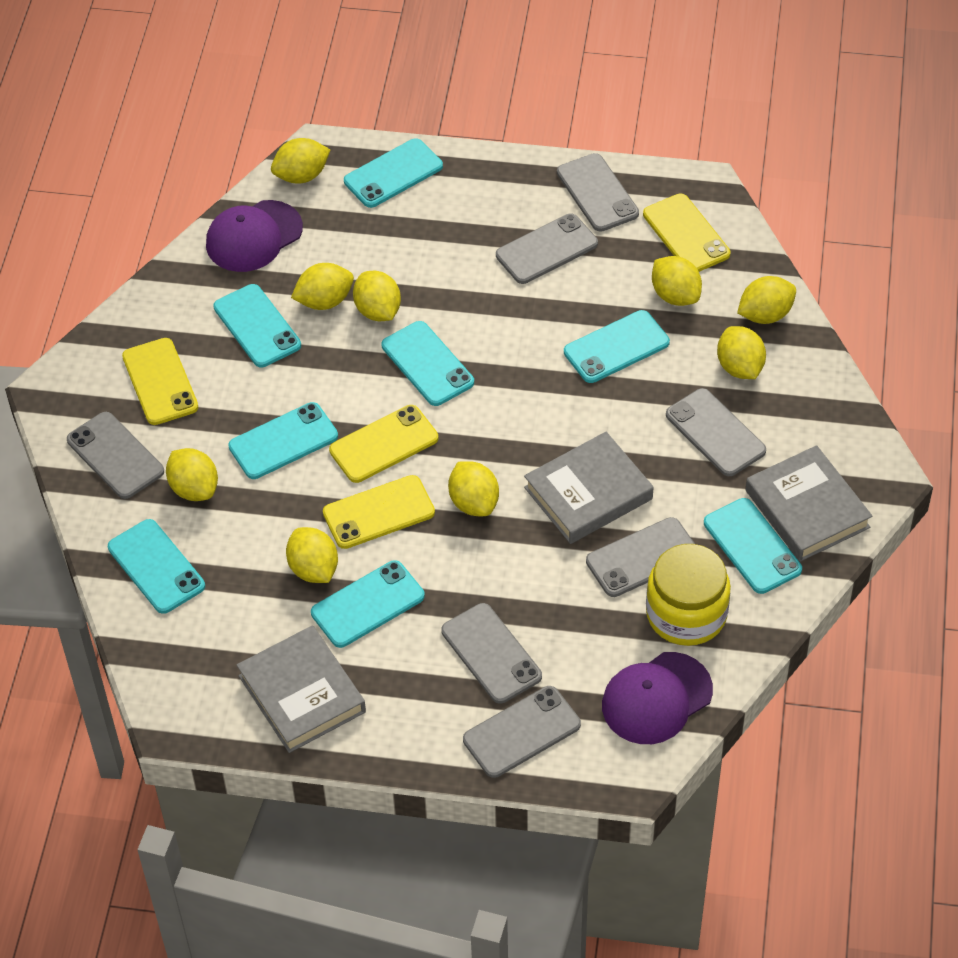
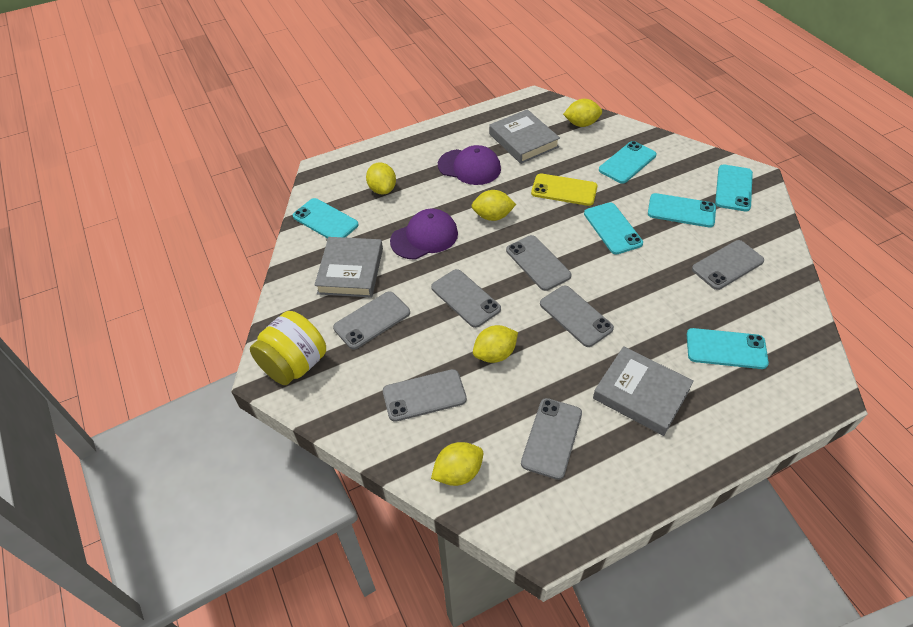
turquoise phone: [108,519,205,614] [213,284,301,367] [228,402,338,479] [311,560,425,648] [344,138,443,208] [382,321,474,406] [564,310,670,383] [704,498,802,594] = 8 -> [293,198,359,238] [584,202,643,254] [599,141,656,184] [648,193,716,227] [687,328,769,369] [715,165,753,212] = 6
yellow lemon: [166,448,218,501] [271,138,330,184] [286,527,338,583] [291,263,354,310] [353,271,401,321] [448,461,499,516] [652,256,702,306] [717,326,766,379] [737,276,796,324] = 9 -> [366,162,396,195] [431,442,484,486] [472,190,516,221] [473,325,518,363] [563,99,602,127] = 5
yellow phone: [122,338,199,425] [323,475,435,549] [329,405,438,483] [643,194,730,272] = 4 -> [531,173,597,206] = 1

